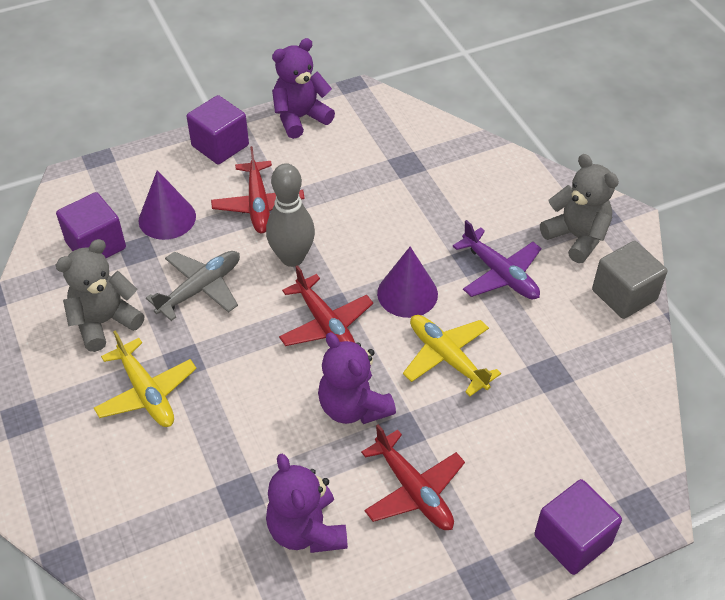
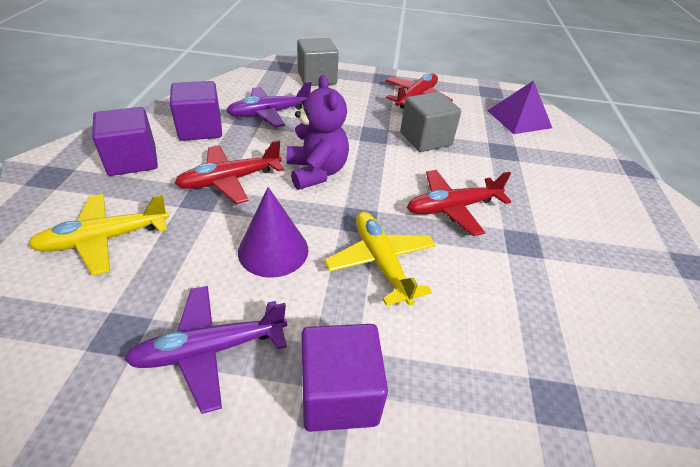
grey bowling pin: [266,163,315,267] = 1 -> none = 0
grey cube: [592,241,667,319] = 1 -> [297,38,339,86] [400,92,461,152] = 2
grey plane: [146,251,240,321] = 1 -> none = 0
grey teddy bear: [55,239,145,352] [540,154,619,263] = 2 -> none = 0
purple cone: [139,170,196,240] [377,247,438,318] = 2 -> [238,187,308,278] = 1
purple plane: [453,220,542,299] = 1 -> [124,286,287,414] [226,81,312,127] = 2
purple pyramid: none = 0 -> [487,81,552,134] = 1
purple teddy bear: [266,454,348,553] [272,38,335,139] [318,332,396,424] = 3 -> [286,75,349,190] = 1

